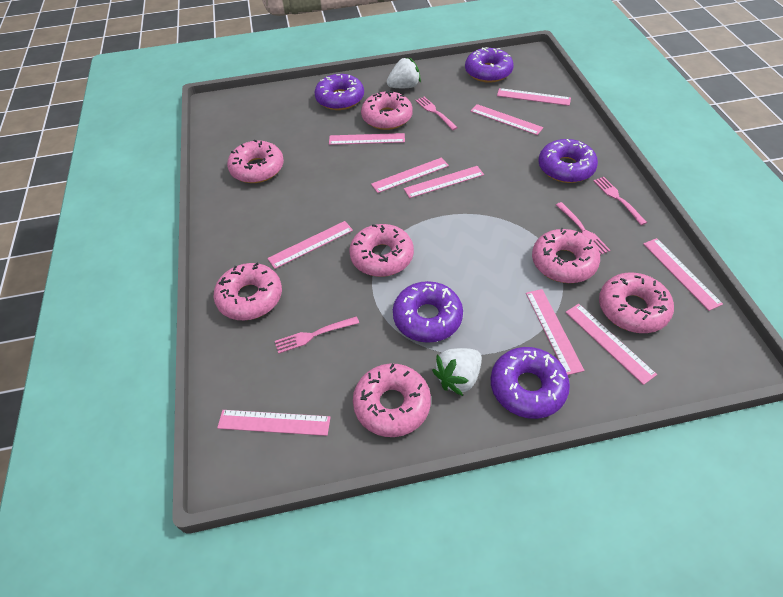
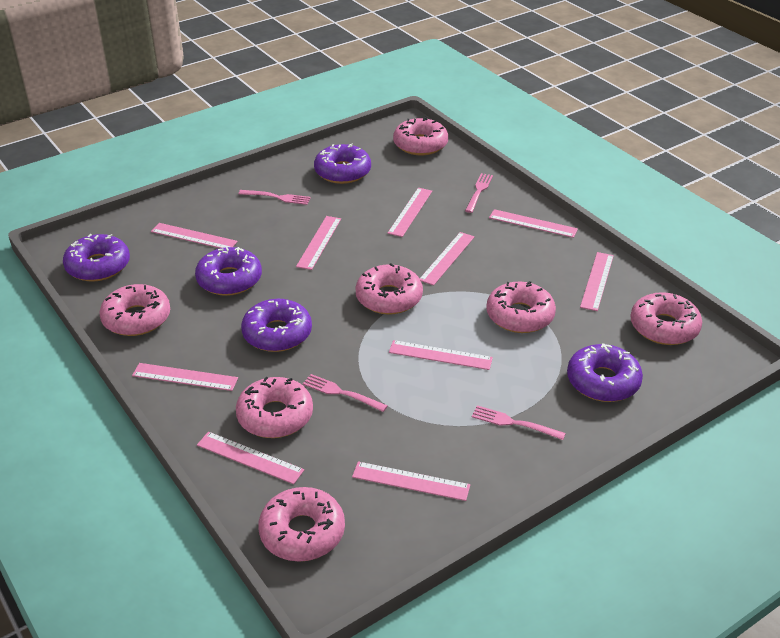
white strawberry: [387,57,421,88] [432,348,482,396] = 2 -> none = 0

